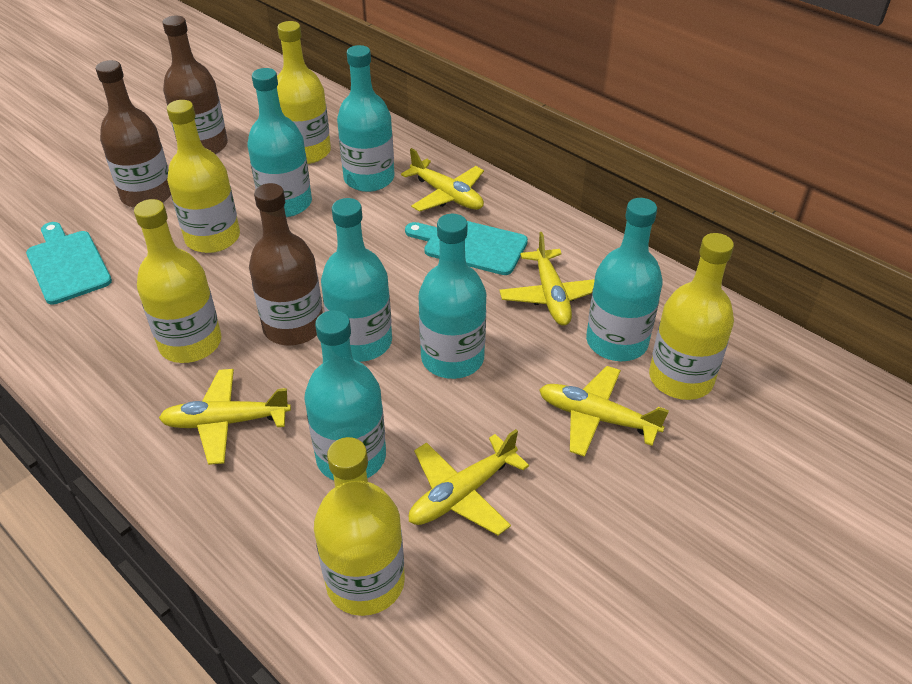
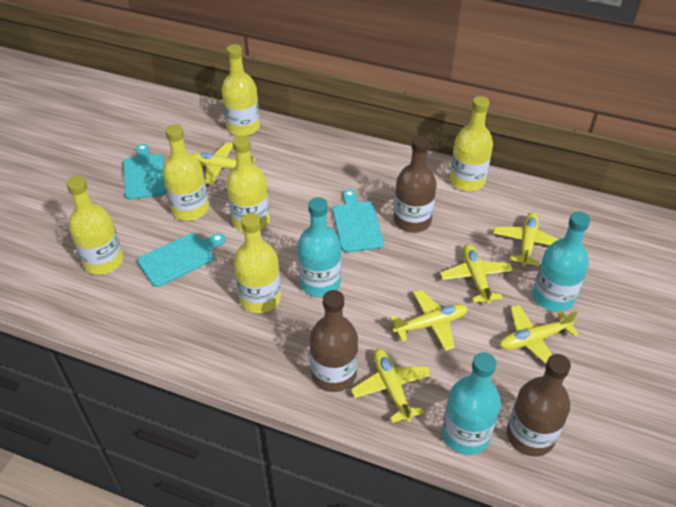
turquoise bottle: [247,68,312,217] [304,310,386,480] [321,198,392,362] [337,45,395,192] [418,214,486,379] [586,198,663,361] = 6 -> [298,197,341,297] [442,352,501,455] [533,211,590,312] = 3
turquoise cutting board: [26,222,112,305] [405,221,528,275] = 2 -> [124,144,166,200] [137,233,225,287] [333,189,384,252] = 3
yellow bottle: [134,199,222,363] [167,100,240,253] [277,21,331,164] [314,437,405,616] [649,233,734,400] = 5 -> [66,176,124,275] [163,124,209,221] [221,44,260,136] [226,135,270,232] [234,213,281,313] [450,96,493,191] = 6
yellow plane: [159,369,291,465] [401,148,484,212] [409,429,529,536] [499,232,595,326] [539,366,669,457] = 5 -> [192,142,255,185] [351,349,432,423] [390,290,468,351] [440,244,513,304] [493,212,559,267] [499,305,579,364] = 6

